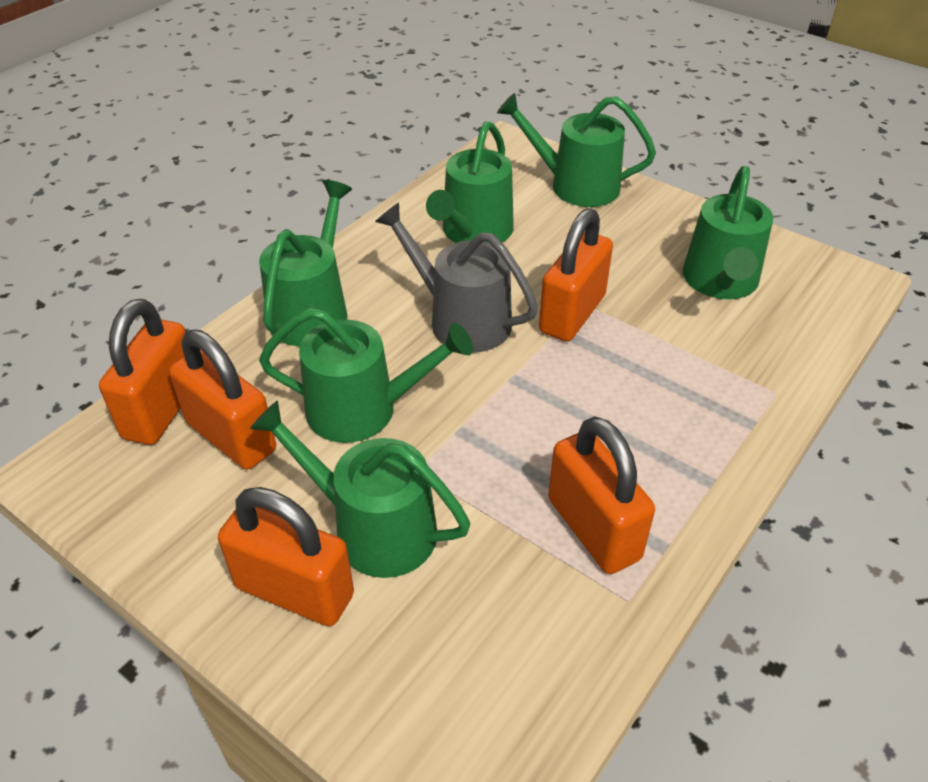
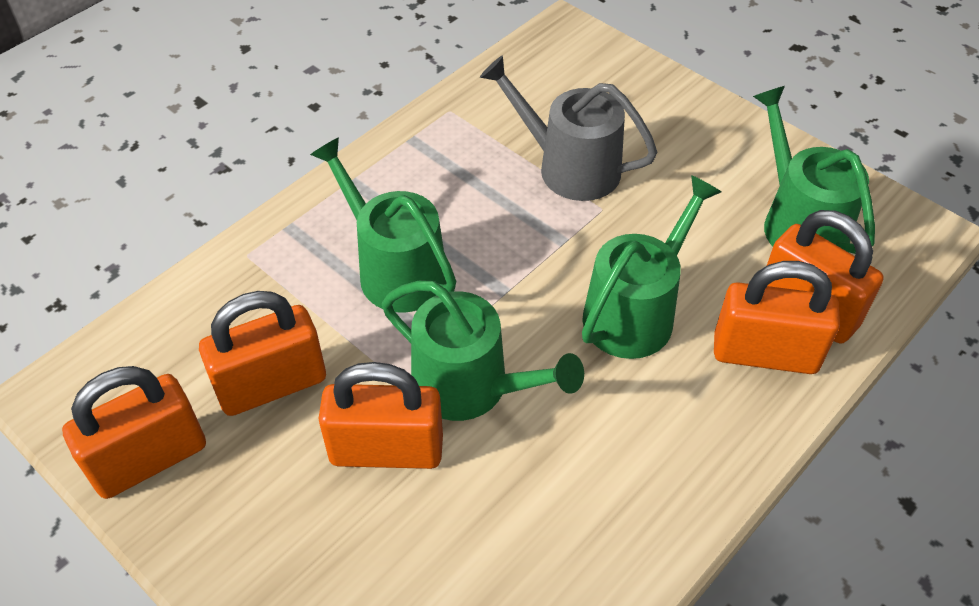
green watering can: [250,400,470,578] [259,180,352,346] [259,308,473,443] [426,121,514,243] [497,93,656,207] [683,166,773,299] = 6 -> [310,137,456,313] [382,280,584,421] [582,175,721,359] [753,86,875,254] = 4

